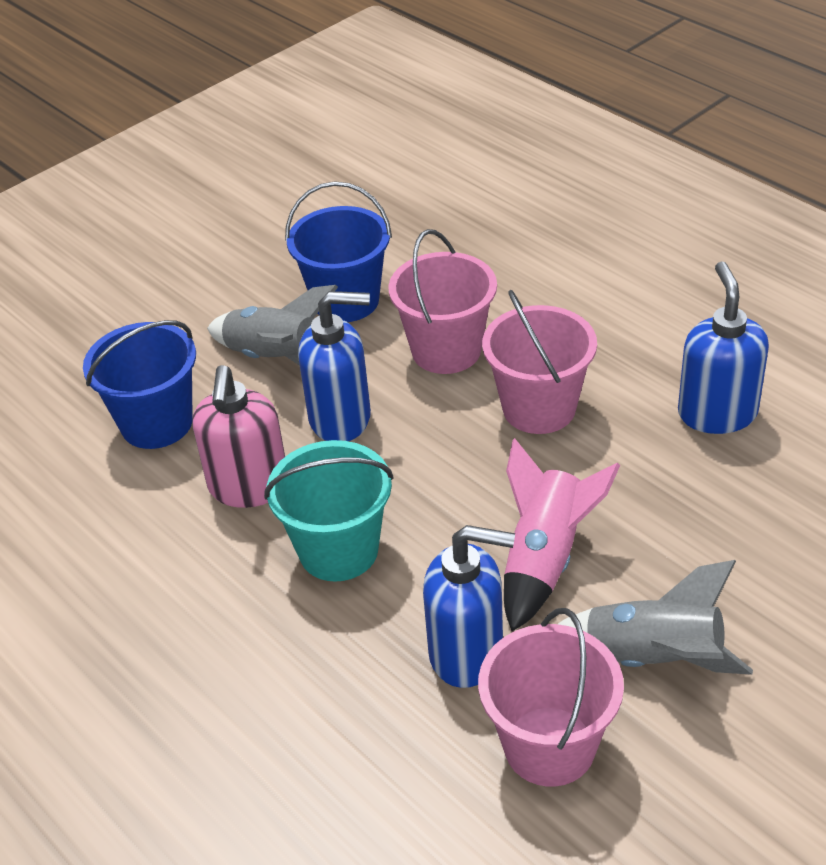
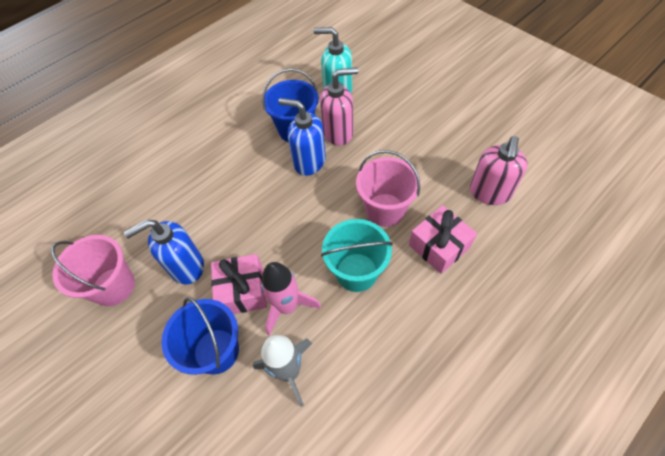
blue soap dispenser: [298,291,371,441] [423,525,515,688] [678,261,769,434] = 3 -> [124,219,204,284] [278,98,326,176] = 2
grey rocket: [207,285,338,366] [558,560,753,675] = 2 -> [253,335,313,407] = 1
pink bucket: [388,229,497,374] [478,608,624,787] [482,290,597,434] = 3 -> [51,235,135,306] [356,150,421,227] = 2
pink gift: none = 0 -> [211,254,267,314] [409,205,477,274] = 2
pink soap dispenser: [193,365,285,508] = 1 -> [320,67,358,146] [470,136,528,205] = 2
turquoise soap dispenser: none = 0 -> [314,27,352,93] = 1

